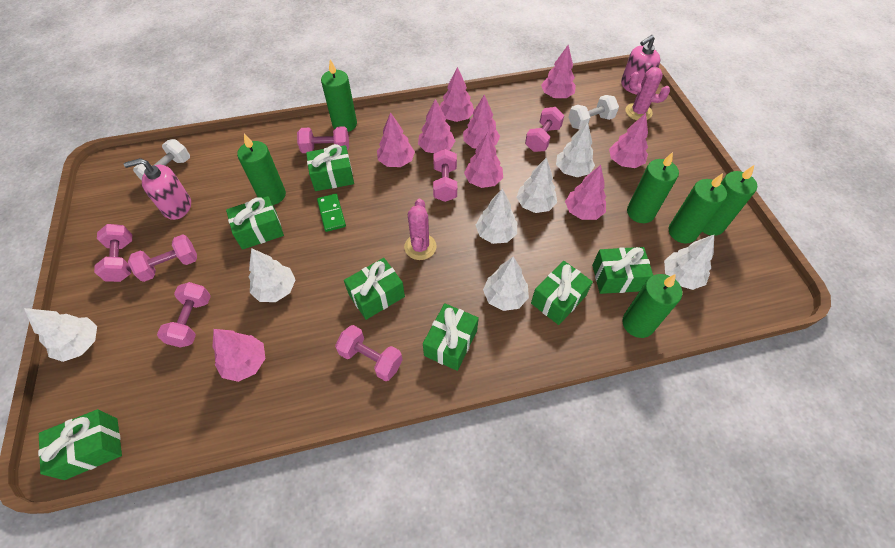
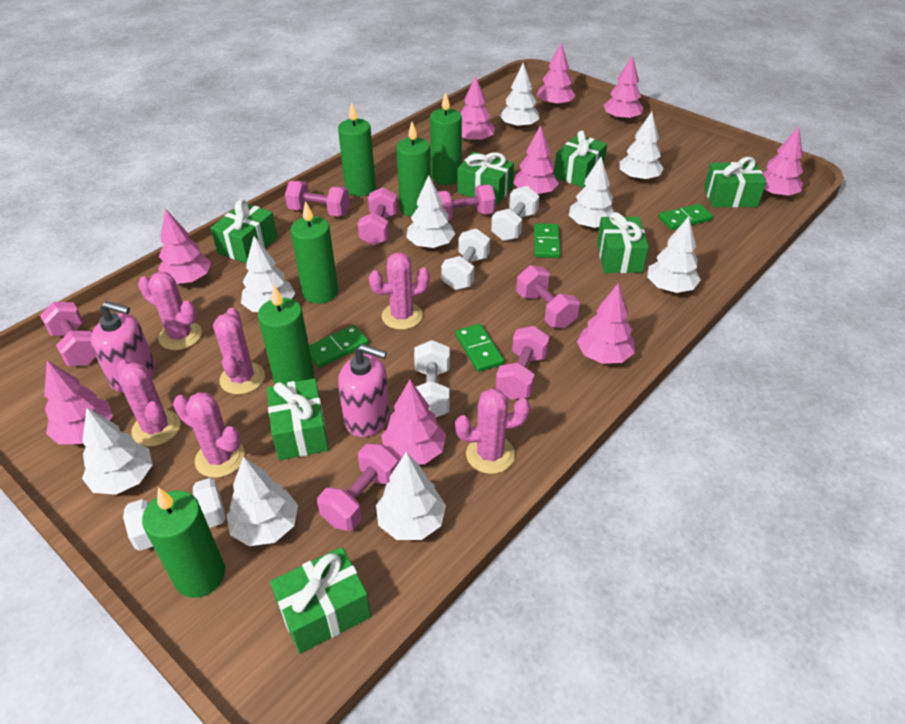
green domino: [317,194,346,232] = 1 -> [309,325,369,368] [455,324,504,372] [534,223,561,258] [659,204,713,230] = 4
pink cactus: [404,199,437,260] [625,67,670,120] = 2 -> [116,360,180,446] [138,272,202,350] [173,392,245,478] [213,308,265,394] [369,253,430,330] [455,388,530,474] = 6
white dumbbell: [133,139,190,180] [568,95,619,130] = 2 -> [123,478,226,551] [414,340,450,417] [441,229,490,290] [491,186,540,241] = 4
white tree: [24,308,97,362] [249,248,296,302] [476,188,517,244] [483,256,529,311] [517,158,557,213] [556,122,595,177] [664,235,714,290] = 7 -> [82,408,152,495] [227,457,298,546] [241,236,295,312] [376,452,446,540] [406,175,456,248] [500,63,540,129] [569,157,615,229] [620,112,664,181] [647,216,701,293] = 9

